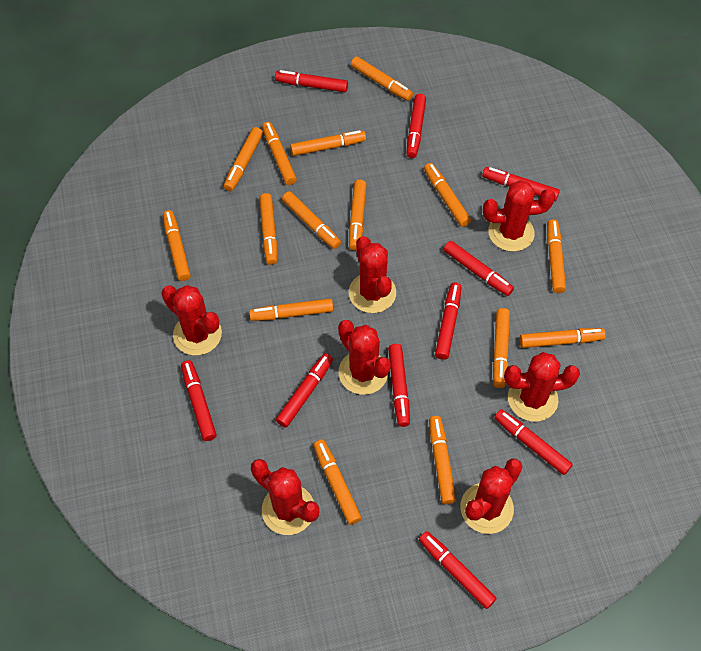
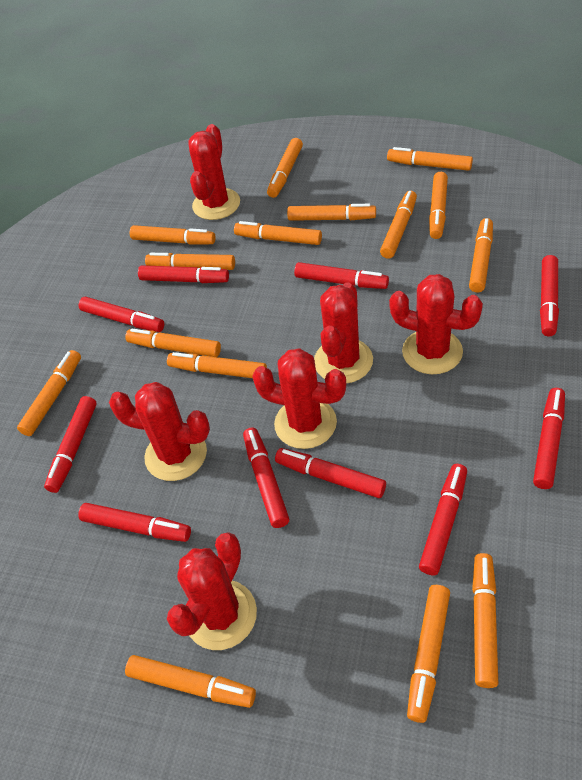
red cactus: [161,285,222,355] [251,459,319,535] [338,320,391,395] [349,236,396,313] [460,458,522,534] [483,180,555,252] [504,352,580,422] = 7 -> [109,382,210,481] [167,532,257,650] [188,124,240,220] [252,348,346,449] [314,282,373,384] [389,274,483,374] = 6

